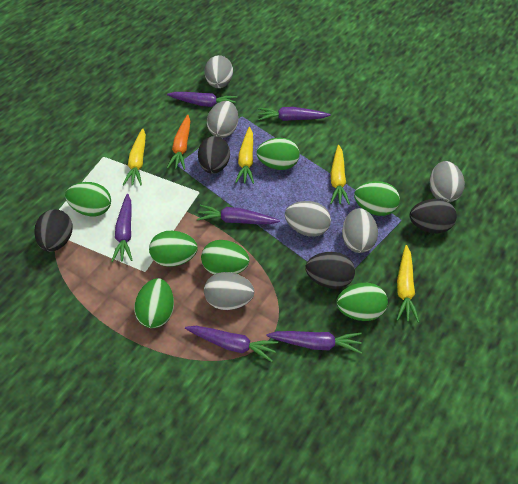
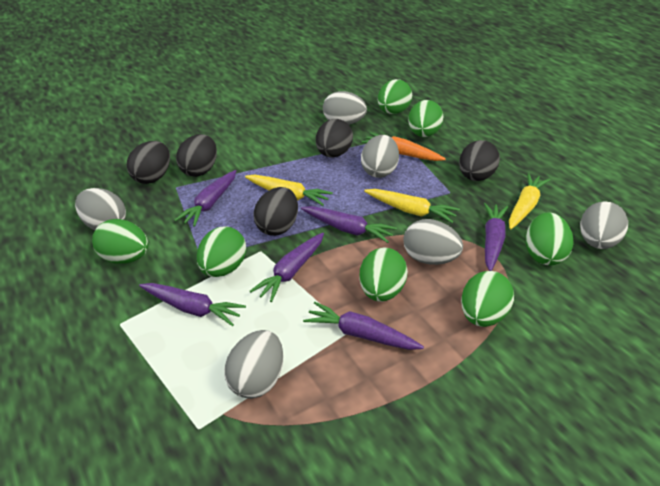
black egg: [34,209,72,252] [198,136,230,174] [305,252,355,289] [410,199,457,233] = 4 -> [127,141,170,184] [176,134,217,177] [253,187,298,236] [316,119,353,157] [459,140,500,181] = 5
yellow carrot: [123,128,146,185] [235,127,254,184] [330,145,350,205] [397,245,419,323] = 4 -> [245,175,333,206] [364,189,460,223] [509,173,550,229] = 3

